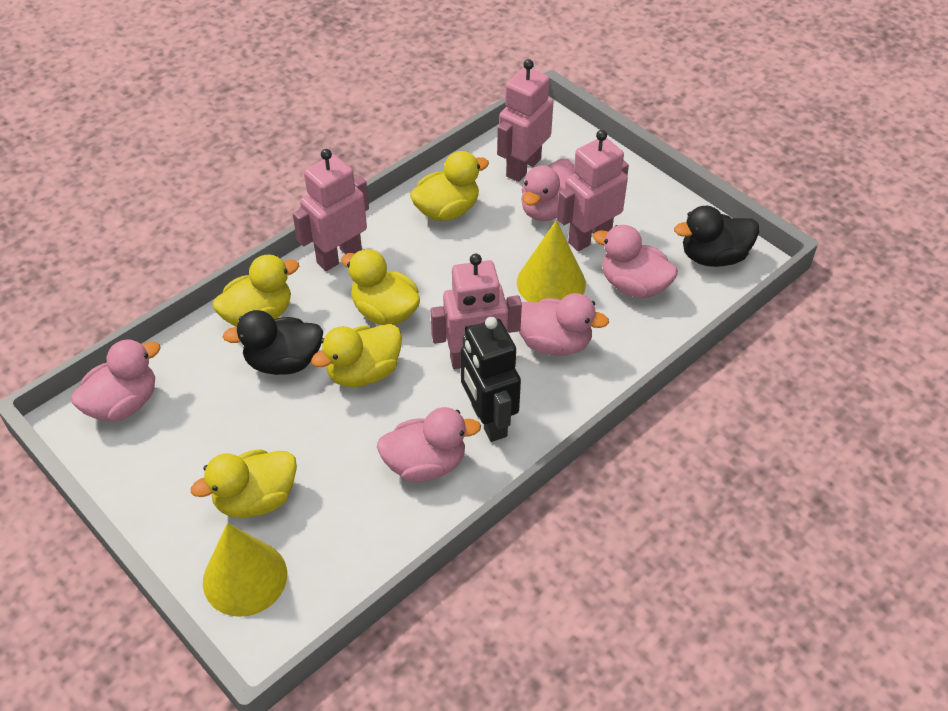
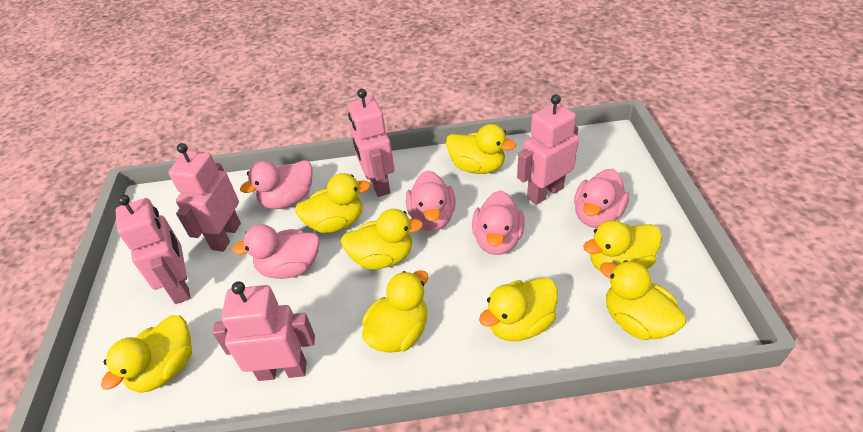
black duck: [222,310,323,375] [674,206,759,267] = 2 -> none = 0
black robot: [461,317,521,442] = 1 -> none = 0
pink robot: [293,149,369,271] [431,254,522,369] [497,59,553,182] [557,130,629,251] = 4 -> [116,195,191,304] [168,143,241,252] [212,281,315,381] [348,89,394,197] [517,94,579,205] = 5
yellow cone: [203,523,287,617] [517,220,586,303] = 2 -> none = 0
yellow duck: [191,449,297,518] [213,254,299,327] [311,324,402,387] [341,249,420,325] [410,151,489,221] = 5 -> [101,315,192,393] [295,173,371,233] [341,209,423,270] [362,270,428,353] [446,124,516,174] [479,277,558,341] [583,220,662,271] [600,260,687,340] = 8

